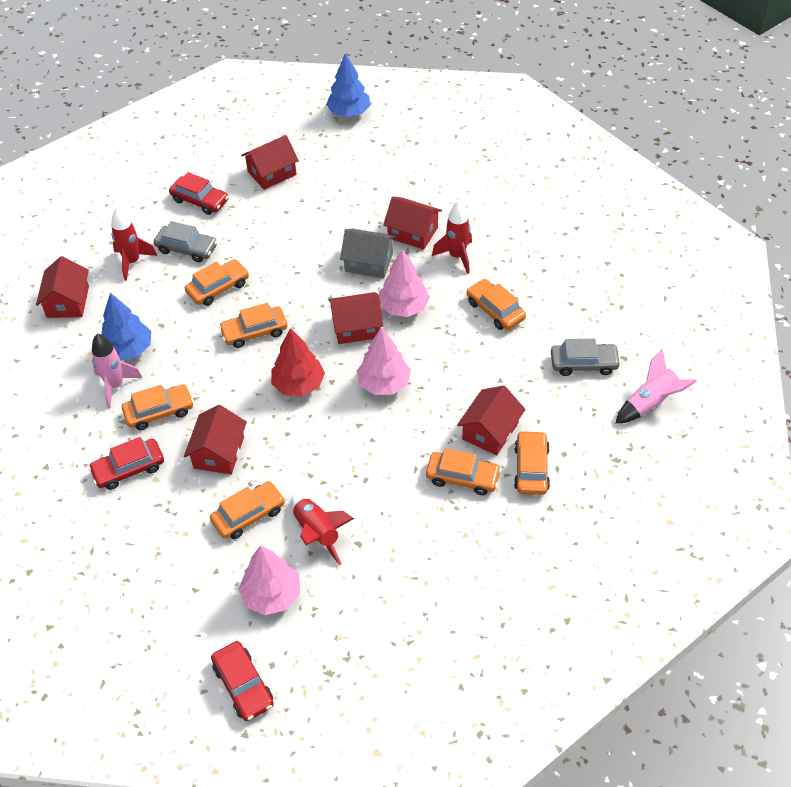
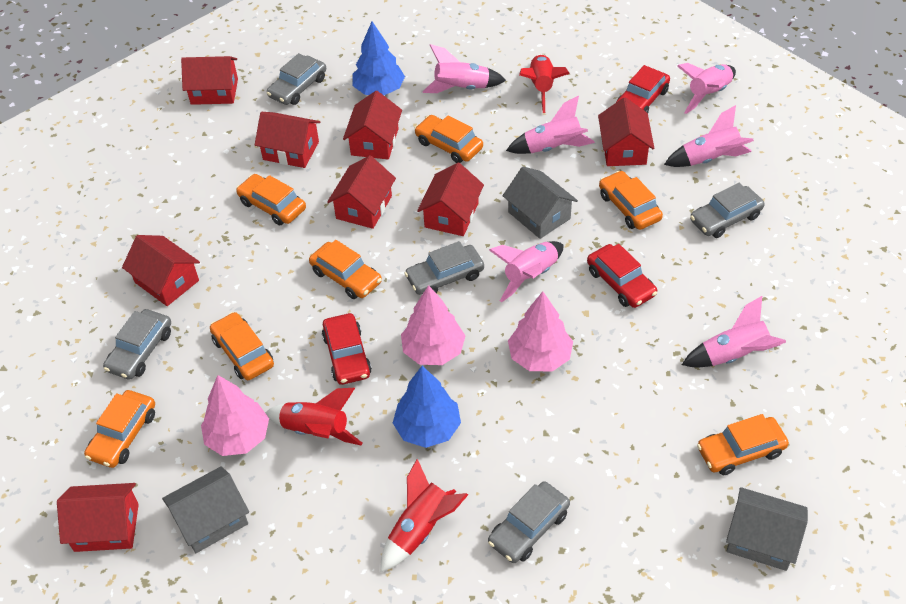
grey car: [154,221,218,262] [551,339,621,376] = 2 -> [103,309,171,380] [267,53,326,105] [404,241,484,295] [488,481,570,563] [690,183,765,238] = 5
grey house: [340,229,396,278] = 1 -> [162,466,249,553] [503,166,578,239] [726,487,808,571] = 3
pink rocket: [92,333,142,408] [615,348,697,424] = 2 -> [422,44,506,93] [489,241,563,302] [506,96,595,154] [664,105,754,167] [677,63,736,114] [682,296,786,367] = 6
red house: [36,256,89,318] [184,405,247,474] [241,135,299,190] [329,292,383,344] [383,196,442,250] [457,386,525,455] = 6 -> [57,483,139,552] [122,235,200,306] [181,56,238,105] [255,112,320,168] [327,155,396,229] [343,91,402,159] [417,163,484,236] [598,97,654,166] = 8
red tree: [271,328,325,396] = 1 -> none = 0

